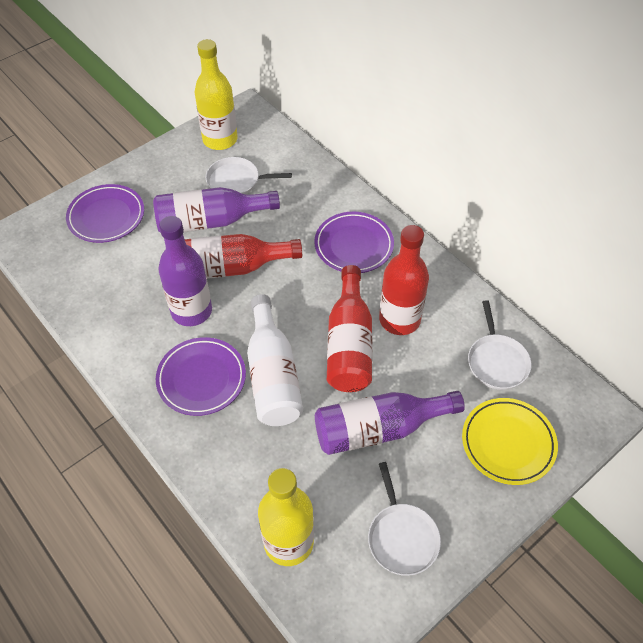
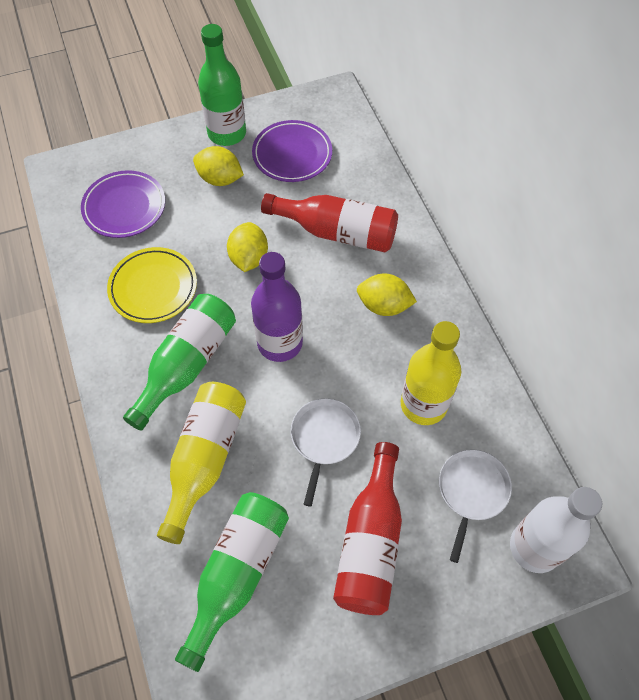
green bottle: none = 0 -> [123,294,236,431] [175,492,289,672] [198,24,246,146] = 3
purple bottle: [153,187,280,233] [158,216,212,326] [315,391,465,455] = 3 -> [251,252,303,362] = 1
purple plate: [66,184,144,243] [156,337,246,416] [314,212,394,273] = 3 -> [81,170,165,238] [252,120,332,182] = 2
red bottle: [185,234,302,279] [327,265,373,392] [379,225,429,335] = 3 -> [261,193,398,252] [333,442,402,615] = 2
white pan: [206,157,292,194] [368,462,441,576] [468,300,532,390] = 3 -> [291,398,361,507] [439,449,512,563] = 2
yellow lemon: none = 0 -> [193,146,244,186] [227,222,268,272] [357,274,417,316] = 3

